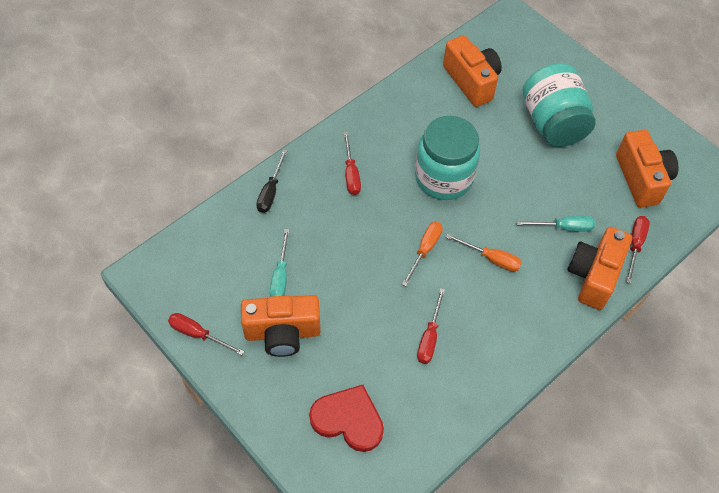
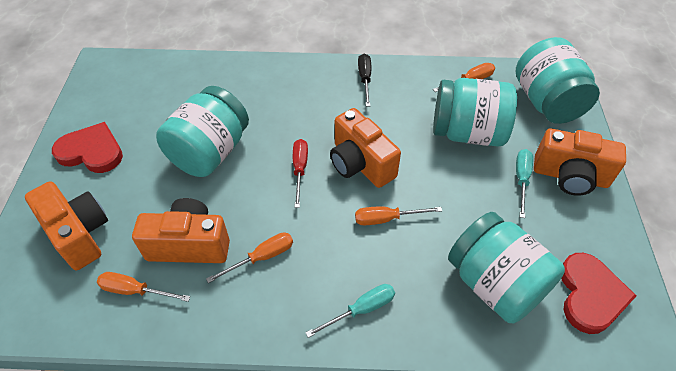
orange screwdriver: [402,222,443,286] [446,234,522,272] = 2 -> [97,272,190,302] [206,232,293,283] [355,206,442,225] [433,63,495,92] = 4
red heart: [309,385,384,452] = 1 -> [52,122,123,173] [561,253,636,334] = 2
red screwdriver: [168,313,244,355] [344,132,361,195] [417,288,445,364] [626,216,650,283] = 4 -> [293,139,308,208] = 1
turquoise jar: [415,116,480,200] [523,63,596,147] = 2 -> [156,86,249,177] [433,78,517,147] [448,212,565,323] [516,37,600,124] = 4

